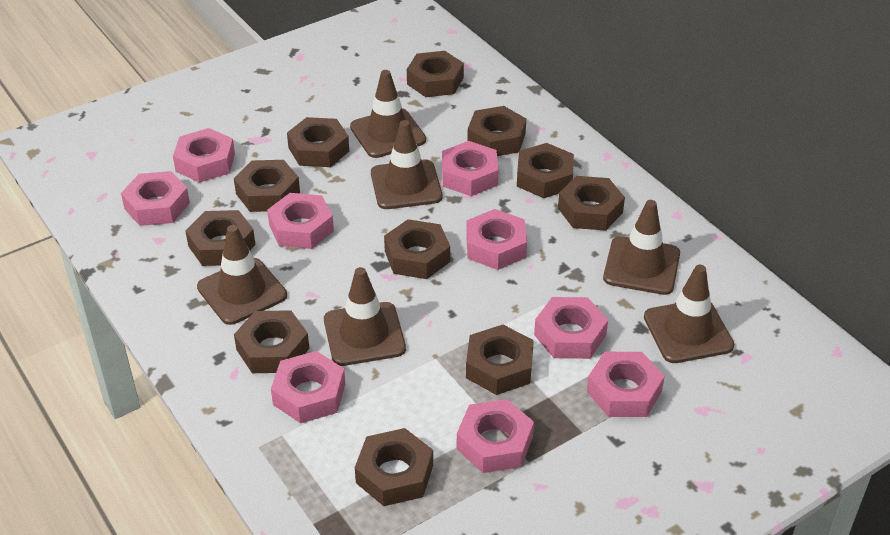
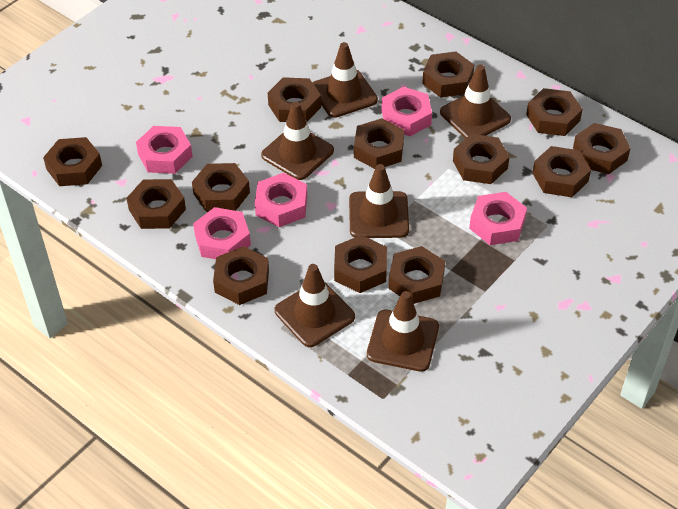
brown nut: [185,210,256,266] [234,160,300,212] [234,310,309,373] [287,117,349,167] [355,428,433,506] [384,219,450,279] [407,51,464,97] [466,325,534,395] [467,106,526,156] [517,143,574,198] [558,176,625,231] = 11 -> [43,137,102,186] [126,179,186,229] [192,163,250,212] [213,246,269,305] [268,77,321,122] [334,235,387,293] [354,118,404,169] [388,246,445,304] [422,51,474,98] [453,134,510,184] [526,88,583,136] [533,146,591,197] [573,123,630,174] = 13
pink nut: [121,171,190,226] [173,128,235,183] [267,193,334,249] [271,351,345,423] [442,141,498,196] [457,399,534,473] [466,209,527,270] [534,297,608,359] [587,352,665,417] = 9 -> [136,126,193,174] [193,207,251,259] [255,173,307,227] [382,87,432,136] [469,192,527,245] = 5

